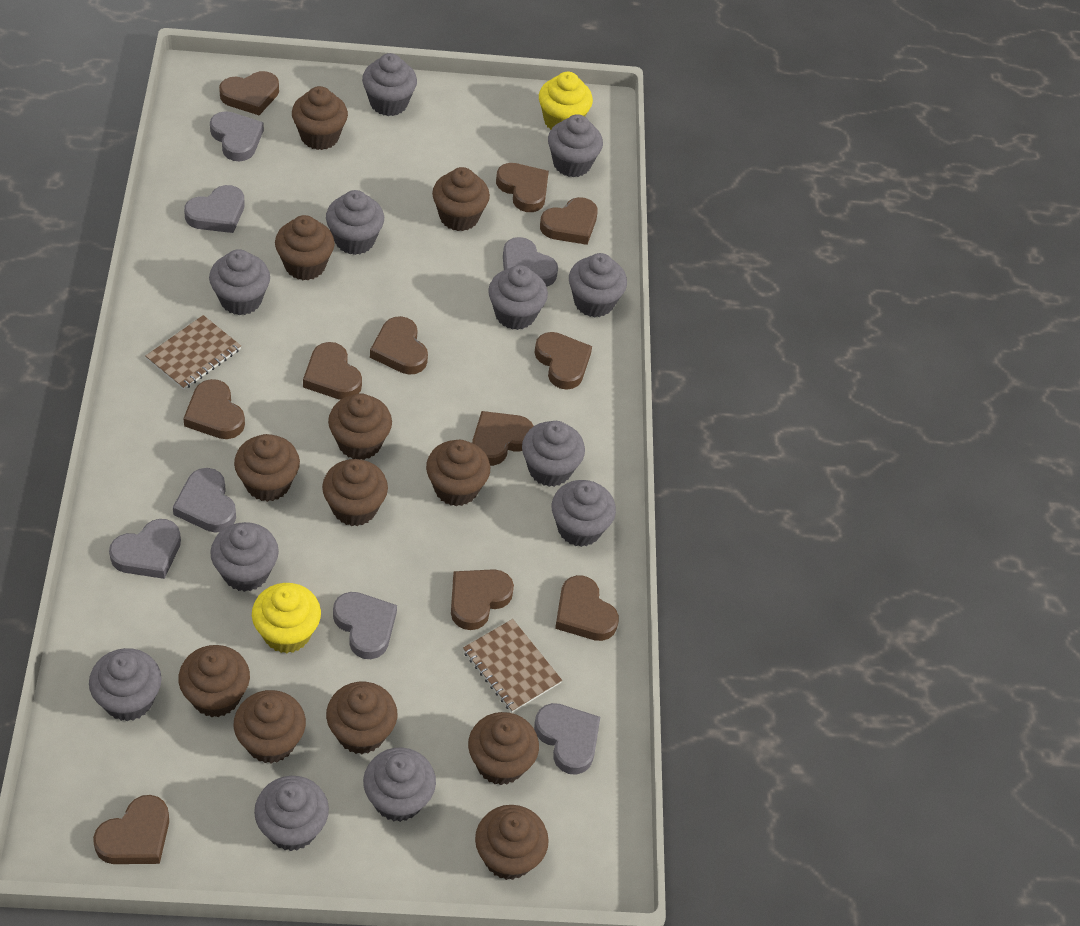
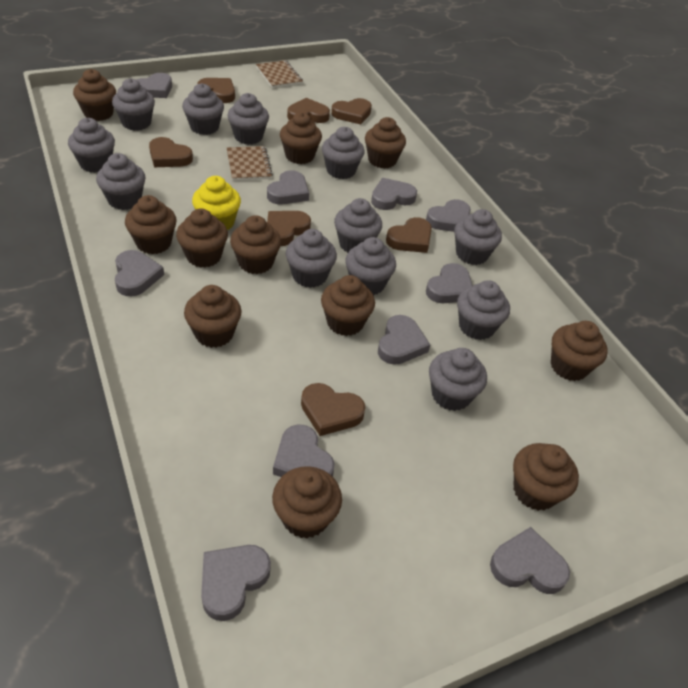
brown cupcake: [178,645,250,717] [234,434,300,502] [234,690,306,763] [275,215,335,280] [292,86,348,150] [322,459,388,526] [326,682,397,754] [328,393,392,460] [426,440,490,506] [432,167,490,231] [468,712,539,785] [475,805,549,880] = 12 -> [73,69,116,121] [125,195,177,254] [176,209,228,268] [184,285,242,348] [230,215,281,274] [272,466,342,538] [280,112,322,164] [321,275,375,336] [365,117,406,169] [513,443,579,511] [551,321,608,381] = 11
brown heart: [93,795,169,864] [183,379,245,439] [219,71,279,115] [303,342,362,400] [370,316,428,375] [451,569,514,630] [472,411,534,466] [496,163,549,212] [534,332,592,390] [540,197,598,245] [555,575,619,641] = 11 -> [149,137,193,167] [197,78,235,103] [267,211,311,246] [287,98,330,123] [301,383,365,436] [331,98,372,125] [386,217,432,253] = 7
grey heart: [109,519,181,579] [173,468,236,533] [184,185,245,233] [210,111,264,161] [333,592,397,659] [503,237,558,287] [534,703,600,775] = 7 -> [115,250,164,296] [136,73,172,98] [201,545,271,621] [267,170,309,205] [273,424,335,477] [371,178,417,210] [378,315,430,365] [426,199,471,232] [426,263,473,303] [490,527,570,594] = 10
yellow cupcake: [252,583,321,653] [539,72,593,130] = 2 -> [192,176,241,230] = 1

